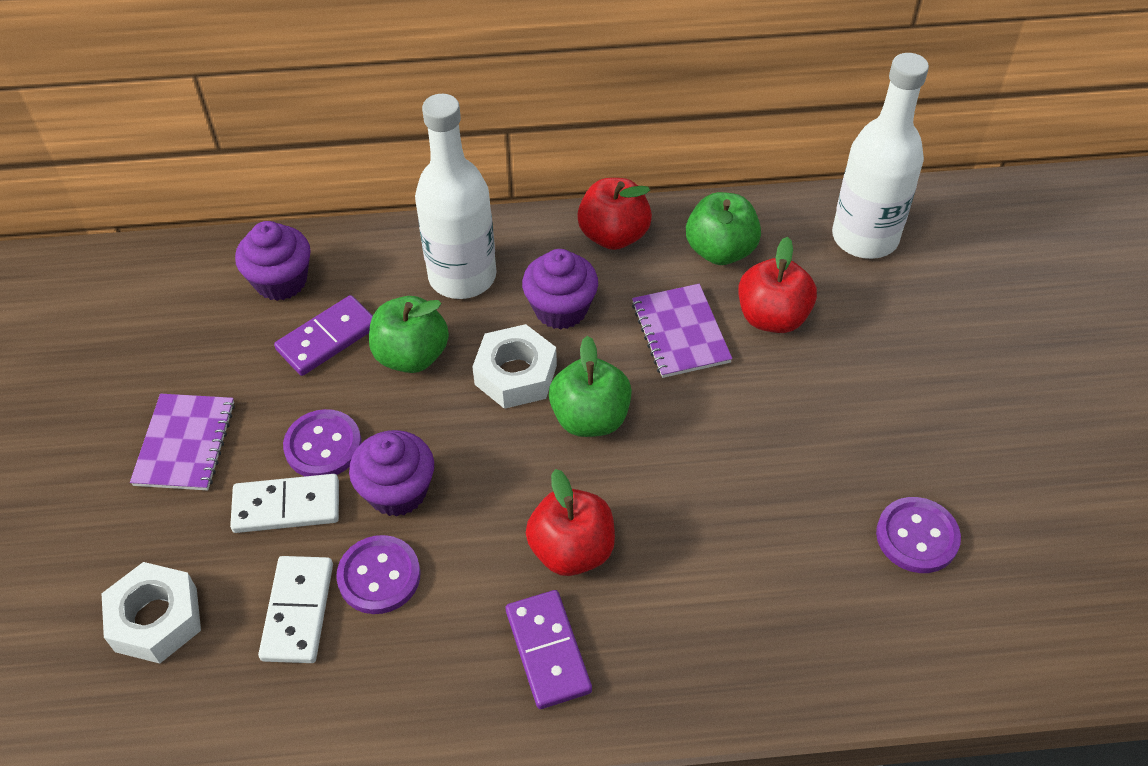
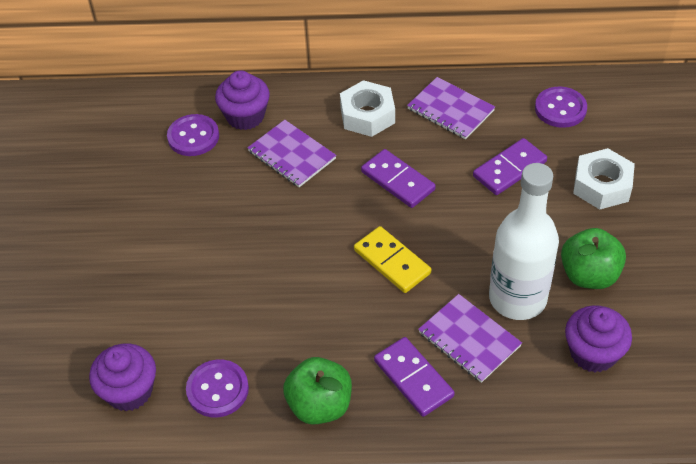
green apple: [369,296,449,373] [549,336,632,437] [686,192,761,265] = 3 -> [283,357,352,425] [561,228,626,289] = 2
purple domino: [274,295,373,376] [506,590,592,709] = 2 -> [361,149,436,208] [374,337,455,417] [473,138,547,195] = 3
purple notebook: [130,394,235,490] [632,284,732,378] = 2 -> [247,120,336,187] [407,77,495,139] [418,294,522,383] = 3
red apple: [526,469,615,576] [577,178,652,250] [738,237,817,333] = 3 -> none = 0
white bottle: [415,94,496,299] [832,53,929,259] = 2 -> [489,163,559,320] = 1
white domino: [230,474,339,533] [258,556,333,663] = 2 -> none = 0
yellow domino: none = 0 -> [354,226,431,293] = 1

